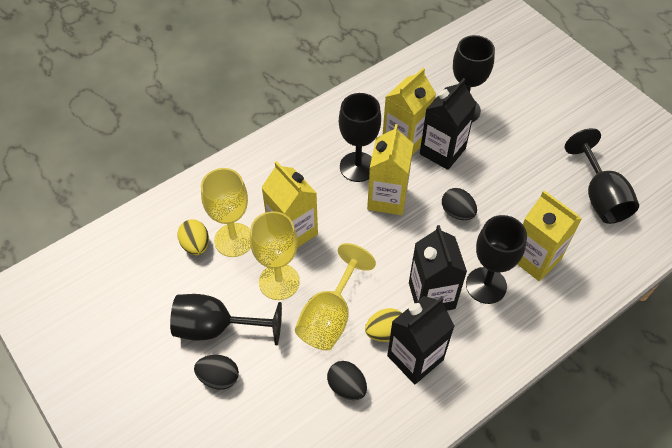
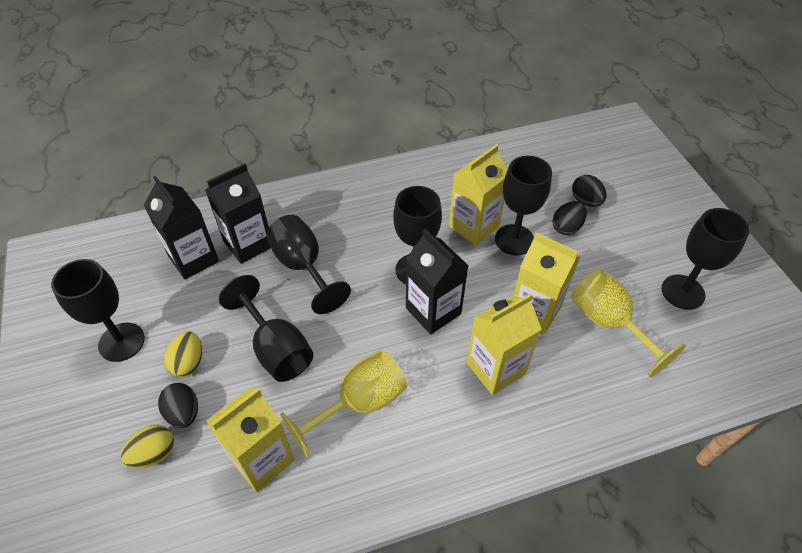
black goblet: [170,294,282,345] [339,93,381,182] [453,35,495,122] [466,215,527,304] [565,128,639,224] = 5 -> [51,259,145,362] [219,275,314,382] [266,215,351,314] [393,186,442,284] [495,156,552,255] [661,208,750,310] = 6
yellow goblet: [201,168,251,257] [250,211,300,300] [295,243,376,350] = 3 -> [280,350,407,457] [571,269,686,377] = 2

